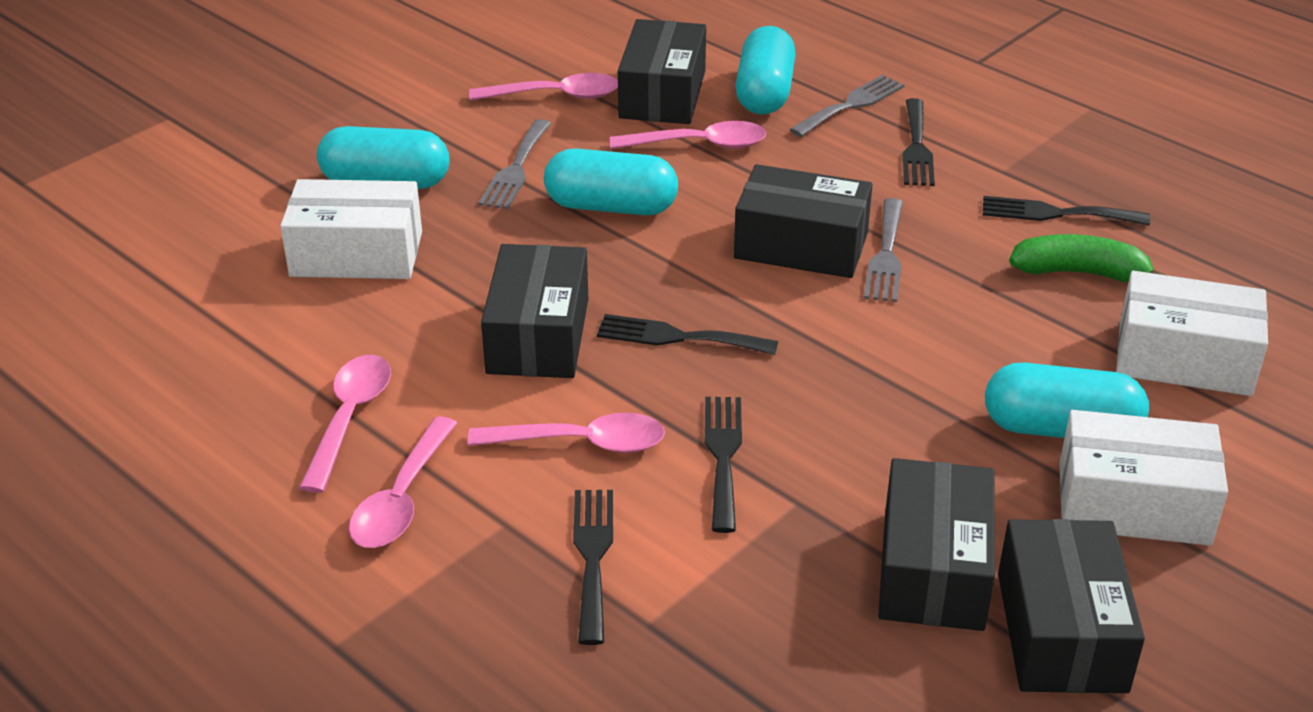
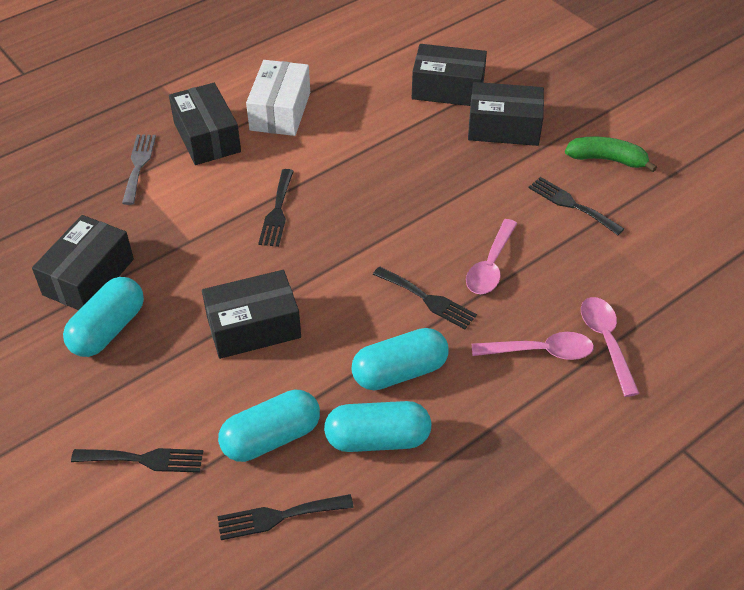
grey fork: [478,119,551,210] [789,75,904,137] [864,198,903,302] = 3 -> [122,134,156,205] = 1
pink spoon: [299,355,391,493] [349,417,457,548] [467,412,665,453] [469,73,618,101] [610,121,766,149] = 5 -> [466,219,517,294] [472,332,594,360] [581,297,640,397] = 3
white box: [280,179,422,279] [1059,410,1228,546] [1116,271,1268,396] = 3 -> [246,60,310,136] = 1

